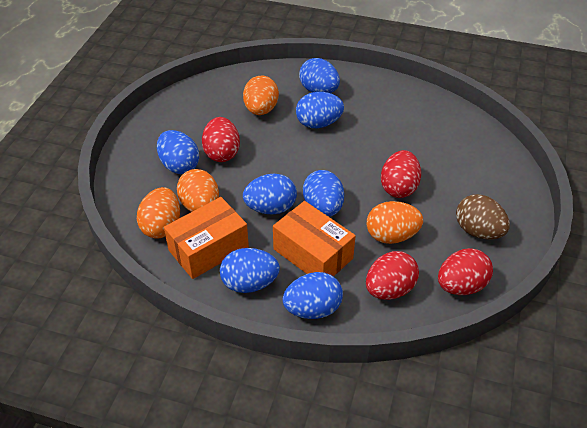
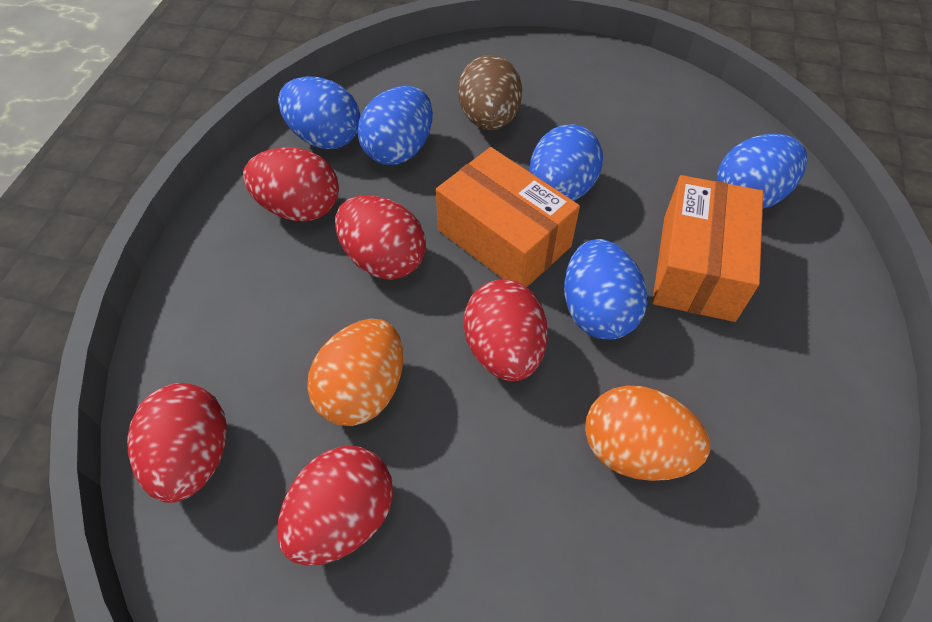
blue egg: [157,130,199,174] [220,248,280,293] [243,174,297,214] [283,272,343,319] [296,92,344,128] [299,58,340,93] [303,170,344,216] = 7 -> [278,76,360,149] [357,86,433,165] [530,124,603,201] [564,239,647,339] [717,134,807,209] = 5
orange egg: [137,187,180,239] [177,169,219,212] [243,75,279,115] [367,201,423,244] = 4 -> [307,319,403,426] [585,386,710,481] = 2
red egg: [202,117,240,162] [366,251,419,300] [381,150,421,198] [438,248,493,295] = 4 -> [127,383,227,503] [243,147,339,221] [277,446,393,566] [335,195,426,280] [464,280,548,381] = 5

